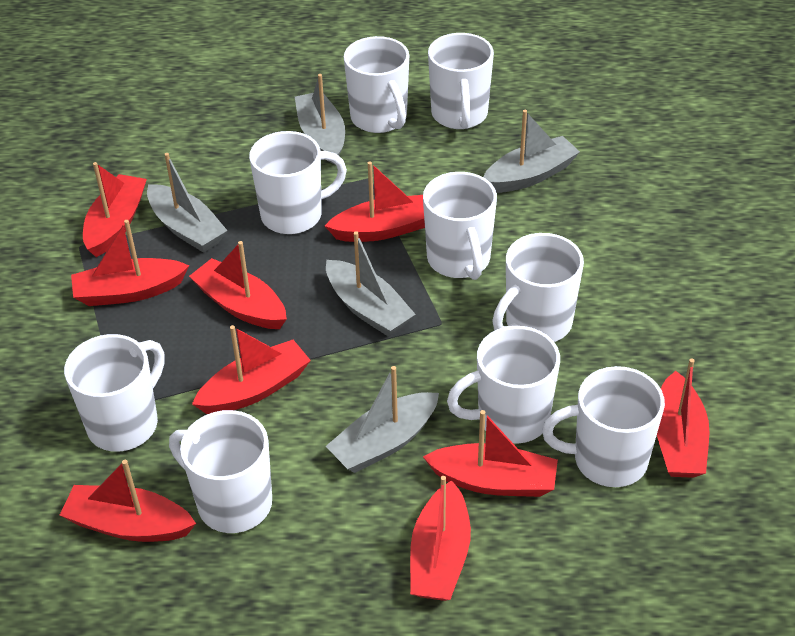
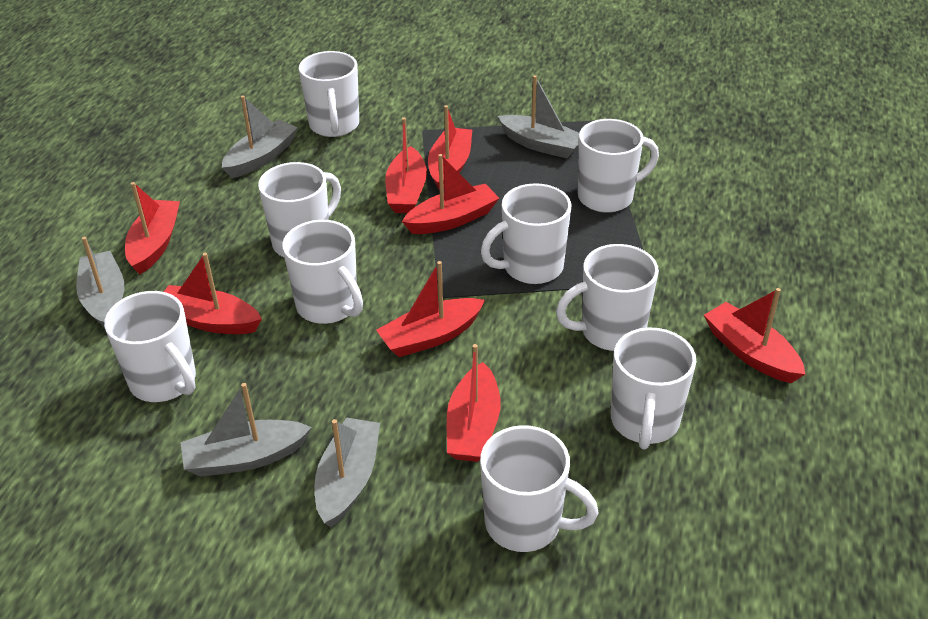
red boat: [60,460,196,542] [71,220,189,306] [83,162,147,257] [189,241,287,329] [192,325,311,414] [325,162,425,242] [410,476,471,601] [423,410,558,497] [657,359,709,478] = 9 -> [125,182,180,274] [164,253,262,334] [376,261,485,357] [385,117,427,213] [402,154,499,234] [428,105,472,191] [447,344,501,462] [704,288,805,383] = 8

